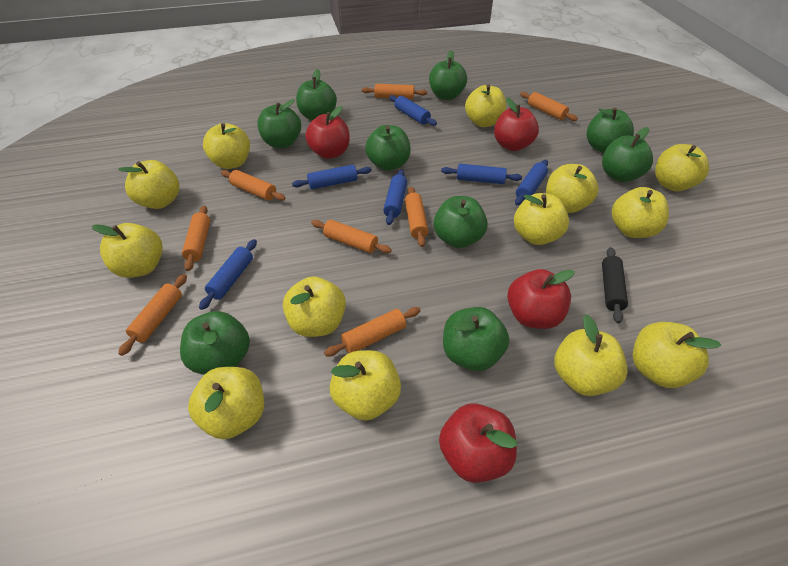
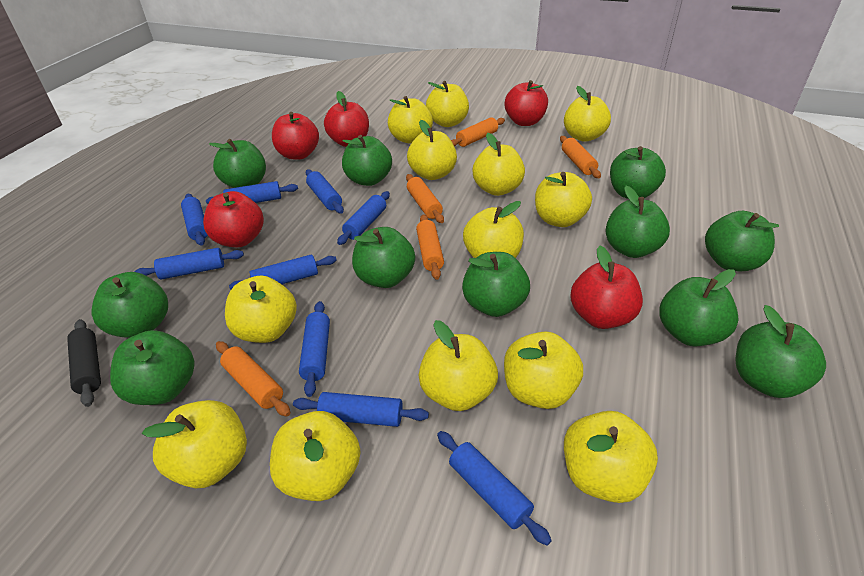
blue rolling pin: [199,239,257,310] [292,165,372,189] [383,170,407,225] [389,95,437,126] [441,164,522,184] [515,160,548,205] = 6 -> [134,248,244,279] [181,194,207,246] [206,181,298,204] [229,255,337,290] [293,392,429,427] [299,301,330,397] [306,169,344,214] [337,191,390,245] [437,431,552,546] = 9
green apple: [180,311,250,375] [257,99,301,148] [296,69,337,120] [365,125,411,171] [429,50,467,100] [433,196,488,248] [443,307,509,371] [587,108,634,153] [602,127,653,182] = 9 -> [92,272,168,338] [110,330,195,405] [209,139,266,188] [342,135,392,186] [352,227,415,288] [462,252,530,317] [606,186,670,258] [610,146,666,199] [659,269,739,346] [705,211,779,271] [735,305,826,398] = 11
orange rolling pin: [118,274,187,356] [182,206,210,271] [221,170,285,201] [311,220,392,253] [324,307,421,356] [362,84,427,99] [405,187,428,247] [520,92,578,121] = 8 -> [216,341,290,417] [406,174,444,223] [416,214,444,280] [451,117,505,147] [560,136,601,178] = 5
red apple: [305,106,350,159] [439,403,517,483] [494,97,539,151] [507,269,575,329] = 4 -> [203,191,264,247] [272,112,319,160] [324,91,369,147] [505,80,548,126] [570,246,643,329] = 5

